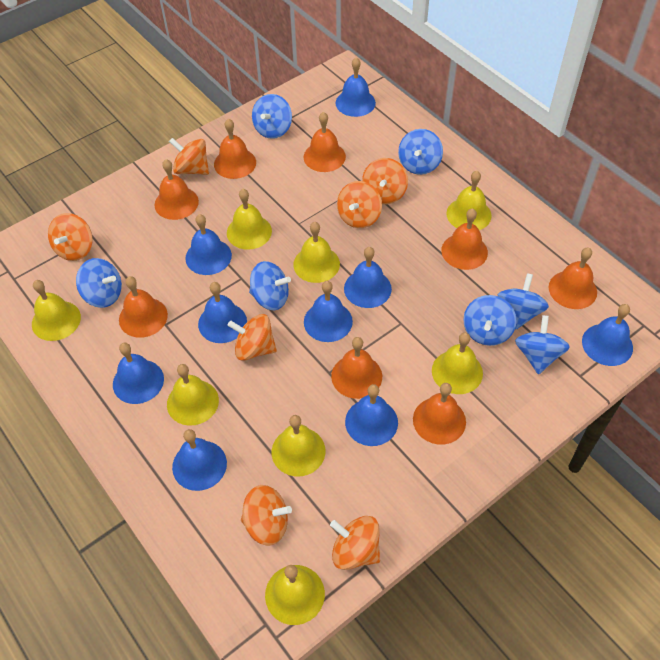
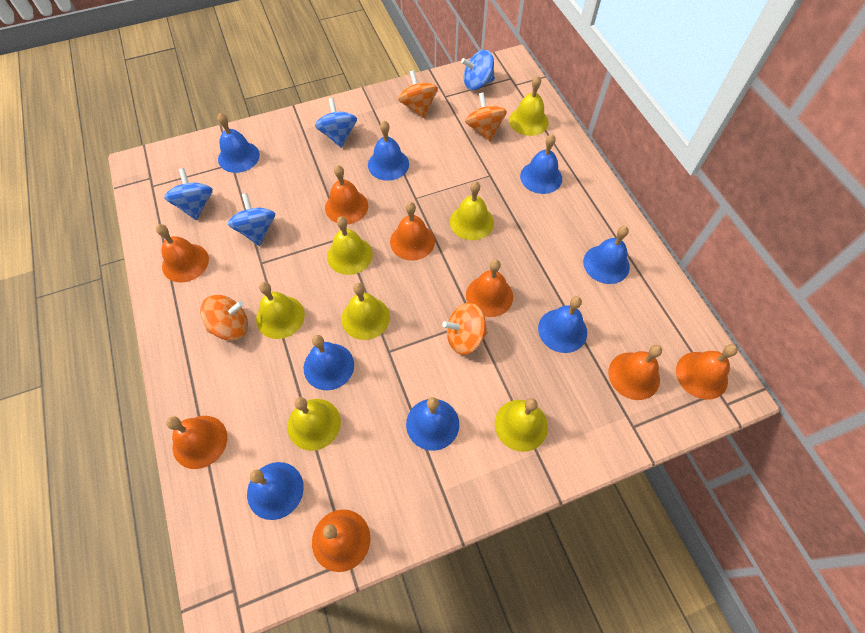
blue bell: [113,343,164,404] [172,429,227,491] [185,214,232,275] [198,282,247,343] [304,281,353,342] [335,57,376,117] [344,247,392,308] [345,384,398,446] [582,304,633,366] = 9 -> [217,113,260,173] [247,462,304,520] [304,335,354,390] [368,121,409,181] [406,397,459,451] [520,134,562,194] [538,296,587,353] [583,226,630,284] = 8
blue spinning top: [76,258,122,308] [249,261,291,310] [252,94,292,139] [398,129,443,175] [463,295,517,346] [498,273,549,330] [515,315,570,375] = 7 -> [164,168,213,220] [228,193,275,246] [315,98,357,148] [461,50,495,90] = 4
orange spinning top: [48,213,93,261] [169,138,209,175] [227,314,277,361] [241,485,292,546] [330,516,380,570] [337,181,382,228] [362,158,408,204] = 7 -> [200,295,248,341] [398,70,438,118] [442,303,488,355] [465,92,507,142] = 4
yellow bell: [32,280,81,341] [167,364,219,426] [227,189,272,250] [265,565,325,625] [272,415,326,477] [293,222,340,283] [432,332,483,394] [446,171,491,230] = 8 -> [256,282,305,339] [287,397,341,451] [327,216,373,275] [341,283,390,340] [450,181,494,240] [495,398,548,452] [509,76,549,136] = 7

